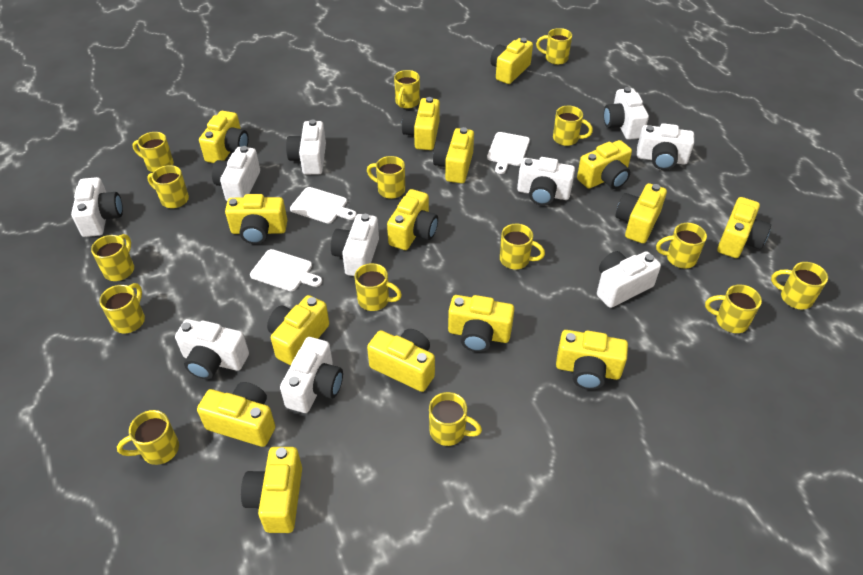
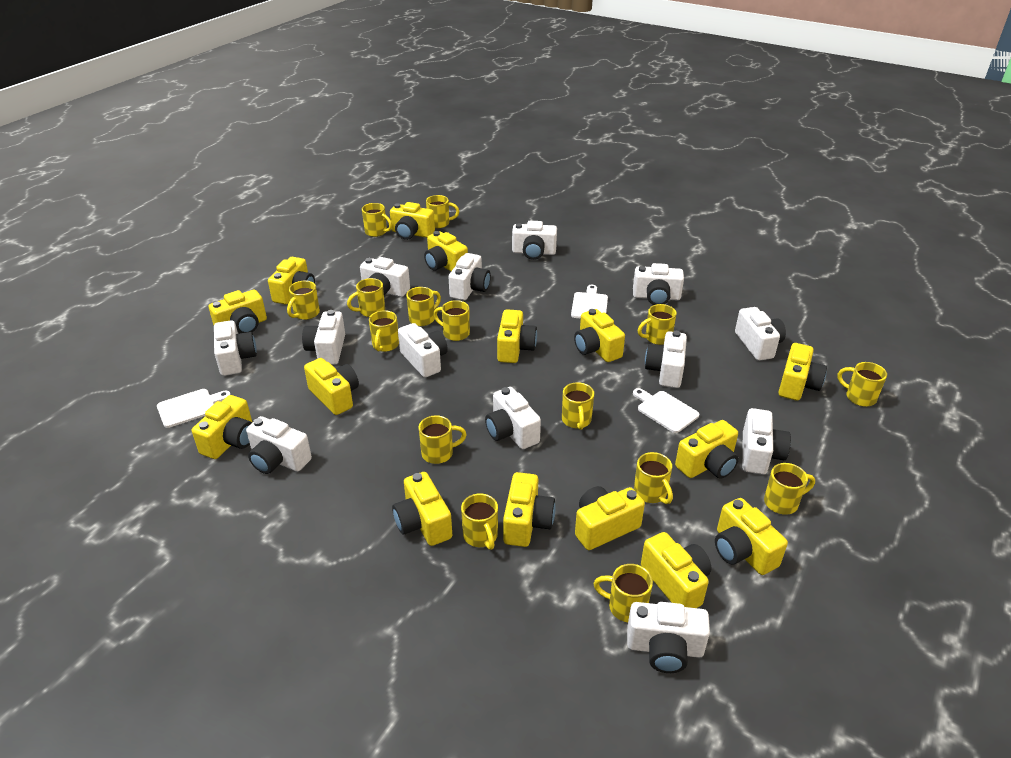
white camera: [71,177,123,237] [175,319,249,379] [212,146,260,201] [280,337,343,413] [286,119,326,175] [331,214,379,276] [517,157,575,206] [597,251,661,308] [603,87,649,140] [637,123,694,170] = 10 -> [214,320,257,376] [246,416,312,474] [302,310,345,365] [360,257,410,297] [398,323,448,378] [449,253,491,300] [485,387,541,449] [512,221,557,260] [627,602,710,673] [633,263,684,305] [645,331,687,388] [735,307,786,361] [742,408,791,475] = 13

